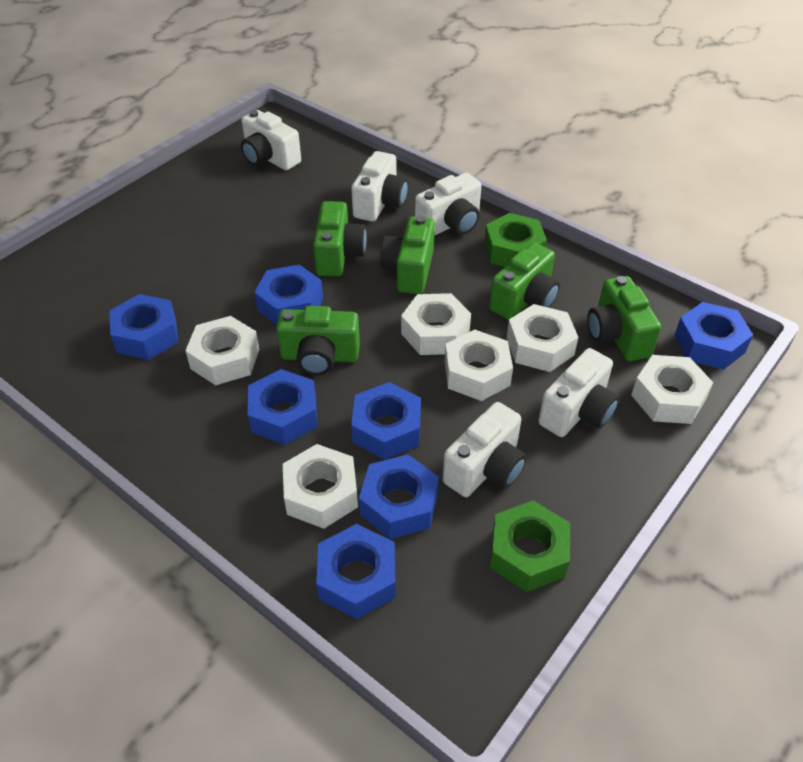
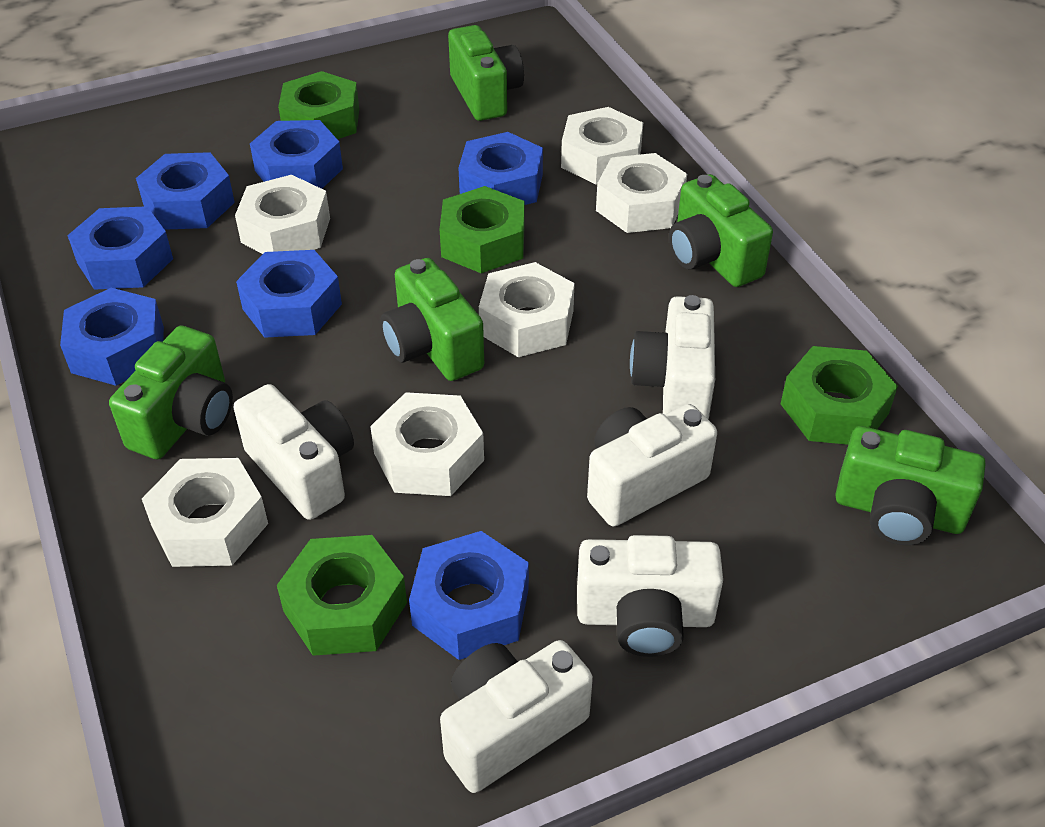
green nut: [484,213,547,267] [490,500,570,592] = 2 -> [277,535,407,656] [278,71,359,139] [440,186,525,273] [780,346,898,445] = 4

